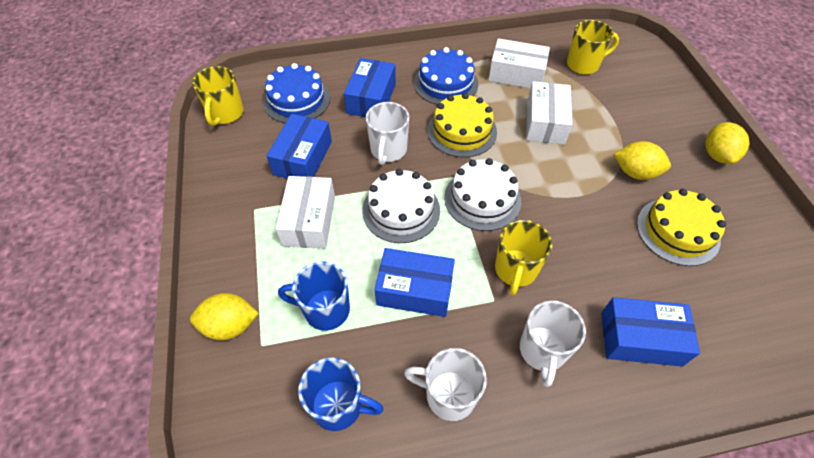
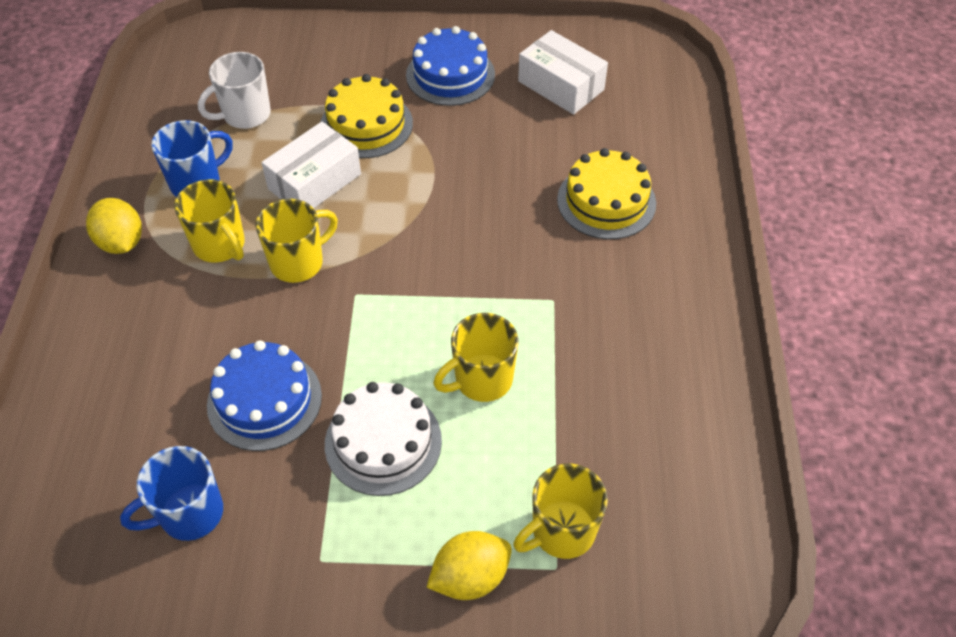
blue box: [267,114,332,179] [344,58,396,117] [375,248,455,317] [601,297,700,367] = 4 -> none = 0
white box: [276,176,335,249] [488,38,550,88] [526,81,572,145] = 3 -> [261,122,361,208] [518,30,608,115] = 2
white cake: [362,169,440,243] [444,158,521,231] = 2 -> [325,382,442,496] = 1
white mug: [366,102,409,165] [404,348,487,421] [520,301,586,387] = 3 -> [198,52,271,129] = 1
yellow lemon: [190,293,259,340] [614,141,671,180] [705,122,749,164] = 3 -> [86,198,142,254] [427,531,512,600] = 2
yellow mug: [192,66,243,126] [495,220,552,295] [567,20,619,74] = 3 -> [174,179,245,263] [256,199,338,283] [434,313,518,402] [513,463,608,559] = 4

